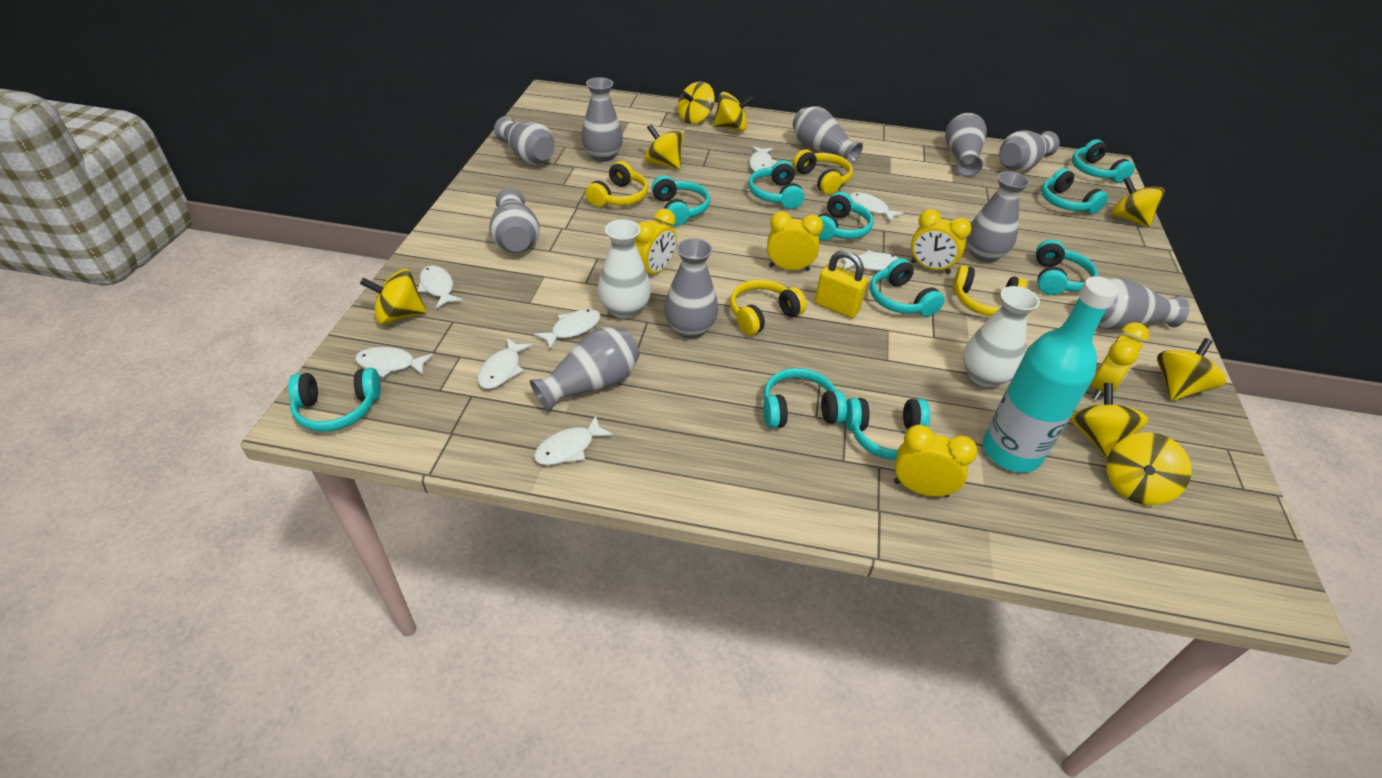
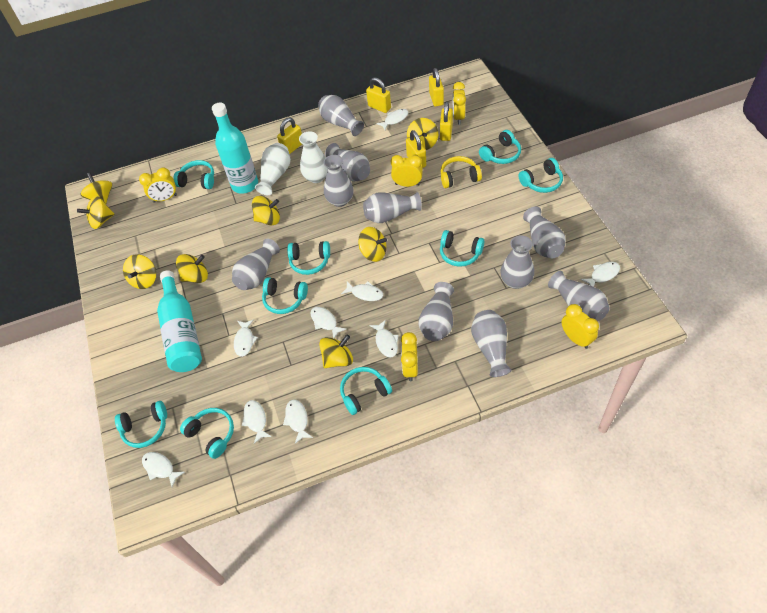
turquoise bottle: [983,276,1119,473] = 1 -> [157,270,202,372] [212,102,258,194] = 2
turquoise headphones: [288,368,381,432] [651,175,710,226] [748,161,804,209] [763,368,847,428] [818,192,874,240] [845,398,930,460] [870,258,944,317] [1036,239,1098,295] [1041,168,1108,214] [1072,139,1135,183] = 10 -> [115,401,167,448] [173,160,214,189] [180,408,234,459] [262,277,308,314] [287,241,330,275] [340,367,392,415] [440,230,484,267] [479,130,521,164] [518,158,563,193] = 9
white fish: [355,347,433,378] [417,265,463,309] [478,338,532,389] [534,309,601,349] [534,415,613,465] [749,146,778,172] [841,250,898,271] [850,192,903,222] = 8 -> [142,452,185,487] [234,319,258,357] [242,400,272,444] [283,400,313,443] [310,307,346,338] [341,281,383,301] [370,320,399,358] [376,109,408,130] [581,262,620,287] = 9
yellow headphones: [585,161,648,207] [730,279,807,335] [793,149,853,195] [953,265,1027,316] = 4 -> [440,156,482,188] = 1
yellow padlock: [815,250,868,318] = 1 -> [277,118,302,154] [366,77,391,113] [406,130,426,168] [429,68,444,106] [440,102,453,141] = 5

